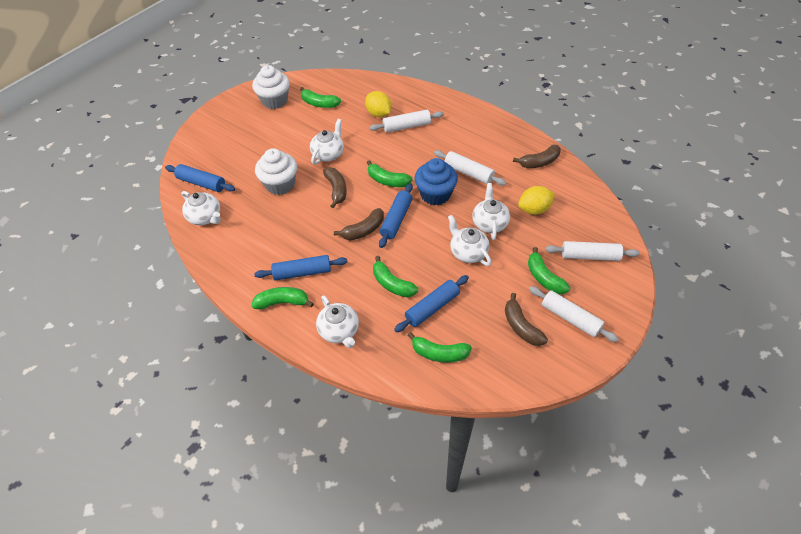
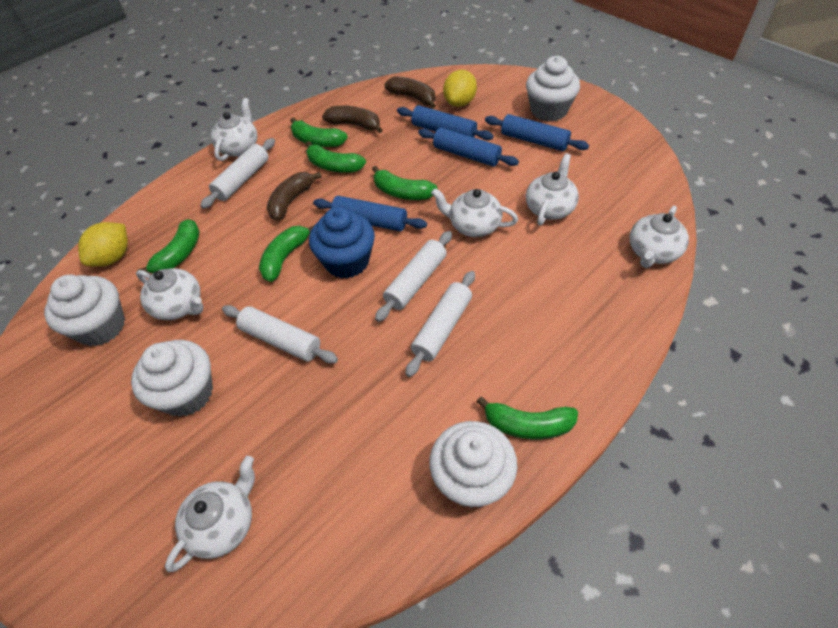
brown banana: [323,167,347,208] [334,208,384,240] [505,293,548,346] [513,145,561,168] = 4 -> [267,172,322,221] [322,105,383,133] [384,77,436,109] = 3
white cupcake: [252,65,290,109] [255,148,297,195] = 2 -> [44,274,125,346] [131,340,213,417] [429,421,517,508] [526,56,580,121] = 4
white teapot: [181,191,221,225] [310,119,344,165] [316,295,359,348] [448,215,491,266] [472,183,510,240] = 5 -> [136,268,203,320] [165,456,255,572] [211,98,258,161] [431,188,518,237] [526,153,579,225] [630,206,689,268] = 6

